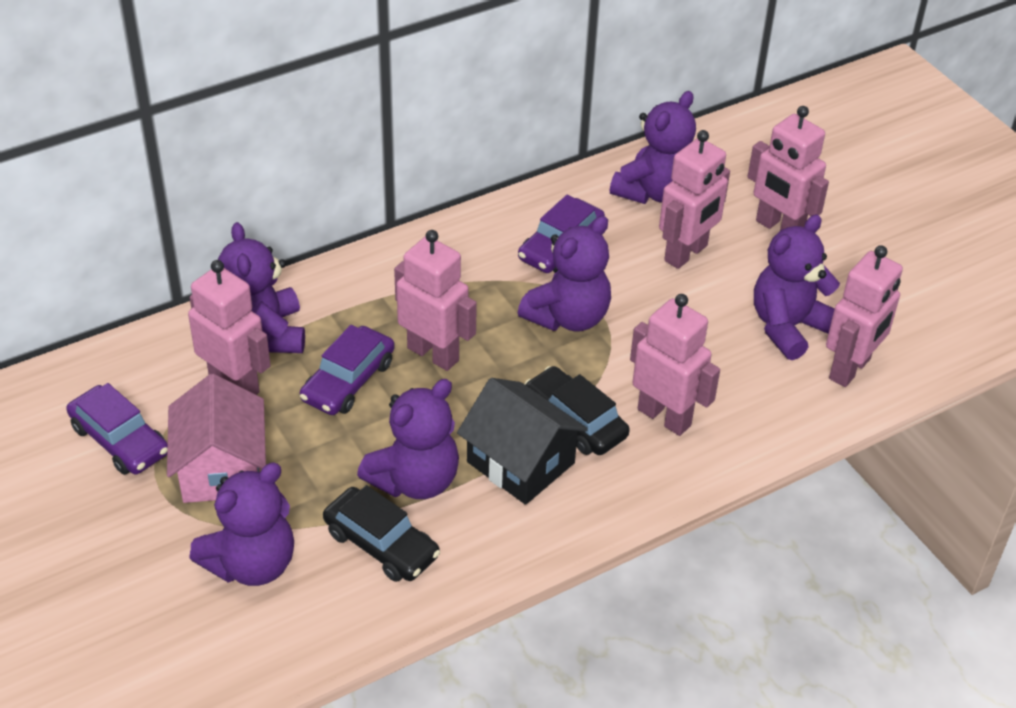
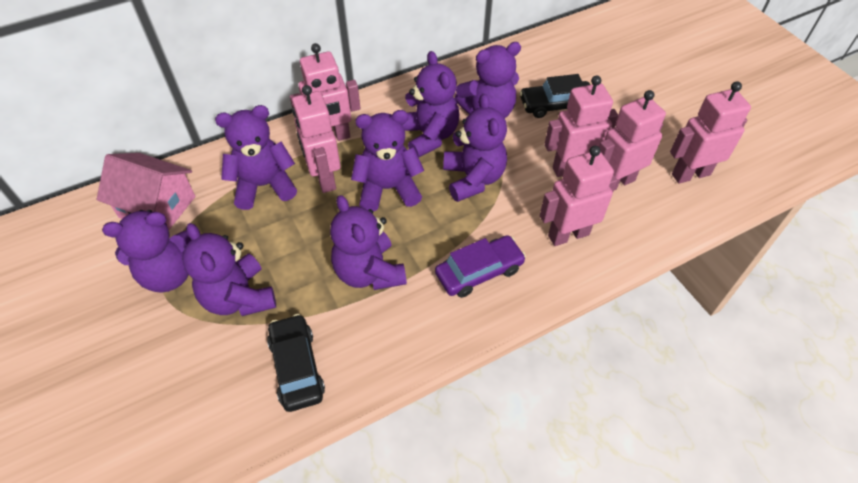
black house: [457,378,588,505] = 1 -> none = 0
purple car: [66,383,168,475] [300,325,395,415] [518,195,605,273] = 3 -> [435,235,526,298] = 1
purple teddy bear: [189,463,294,586] [218,222,305,353] [357,379,459,499] [518,216,611,332] [610,91,696,204] [754,215,840,360] = 6 -> [102,210,191,293] [182,223,276,316] [215,105,297,210] [330,195,407,290] [351,110,424,212] [403,51,459,158] [443,94,507,202] [455,42,521,119] = 8

